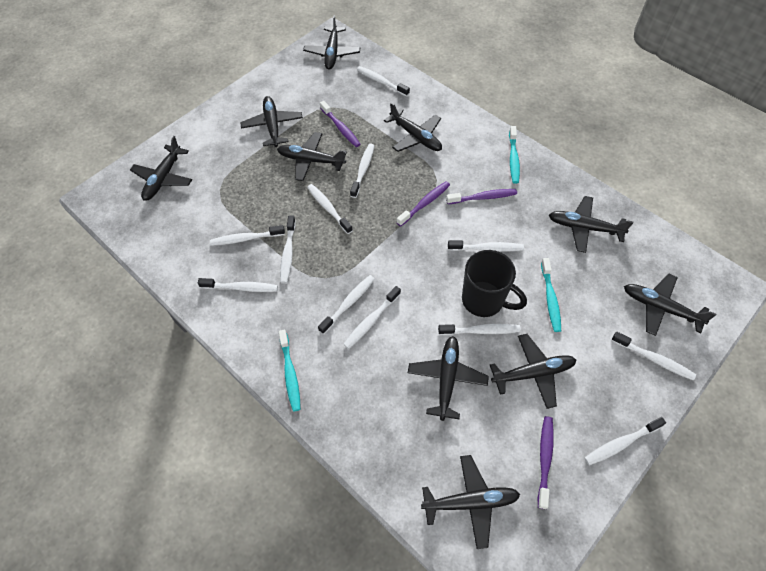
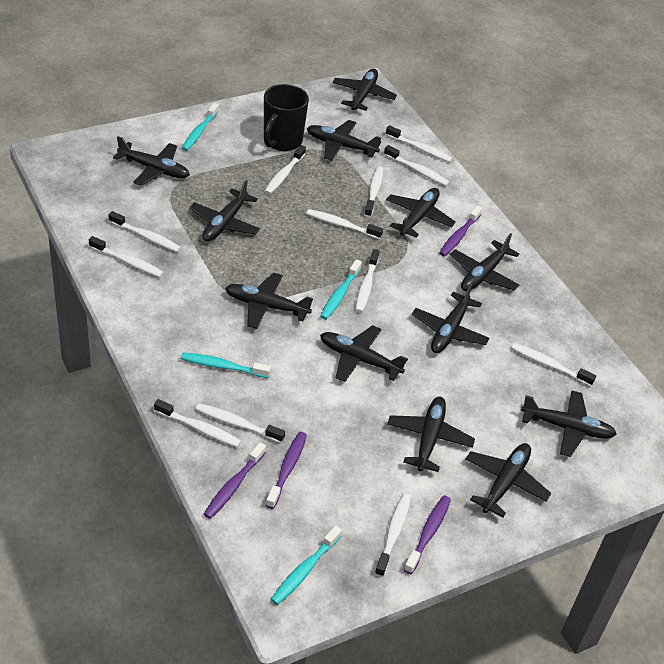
black plane: [130,136,192,201] [240,96,303,147] [277,132,347,181] [303,15,360,69] [384,102,442,152] [408,336,489,421] [421,455,520,549] [490,334,576,409] [549,196,633,253] [624,273,716,336] = 10 -> [113,136,190,186] [189,180,260,242] [225,273,313,329] [307,120,381,160] [320,325,408,382] [332,69,397,111] [386,188,456,238] [387,397,475,472] [412,284,490,353] [450,233,519,291] [466,443,551,518] [521,391,616,457] = 12
turquoise toothbrush: [279,330,301,412] [509,126,520,184] [541,258,561,332] = 3 -> [181,353,271,378] [182,103,219,151] [271,526,342,605] [320,259,362,320] = 4

